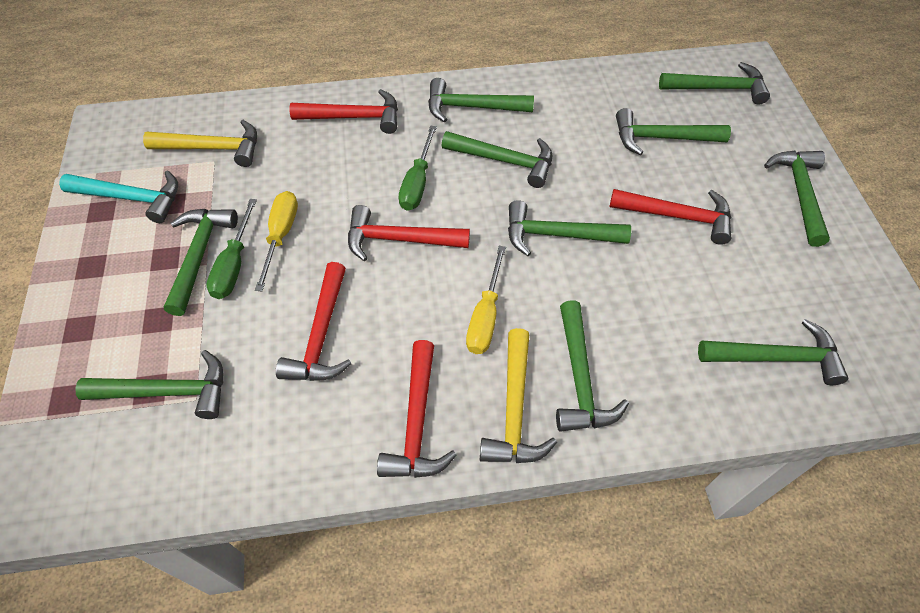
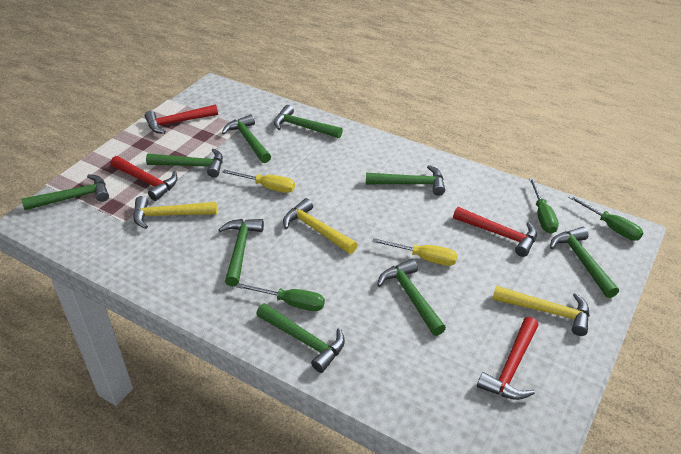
green hammer: [75,350,223,419] [164,209,238,316] [428,78,534,122] [442,131,552,188] [508,200,631,256] [556,300,629,432] [616,108,731,155] [659,62,770,105] [698,319,848,385] [764,151,830,247] = 10 -> [22,174,109,210] [146,148,223,178] [218,219,264,287] [222,114,271,163] [256,303,345,373] [274,105,343,138] [366,165,445,196] [377,259,446,336] [550,227,619,298] = 9
green screwdriver: [206,199,257,299] [399,125,437,211] = 2 -> [236,283,325,311] [529,178,559,234] [568,195,643,241] = 3
red hammer: [276,262,352,381] [290,89,398,134] [348,205,470,261] [377,340,457,478] [610,189,731,245] = 5 -> [111,156,178,201] [145,104,218,134] [453,207,537,257] [477,317,539,400] = 4
turquoise hammer: [59,170,178,223] = 1 -> none = 0
yellow hammer: [143,120,257,167] [480,328,557,463] = 2 -> [133,196,217,229] [283,198,357,254] [492,286,590,336] = 3

